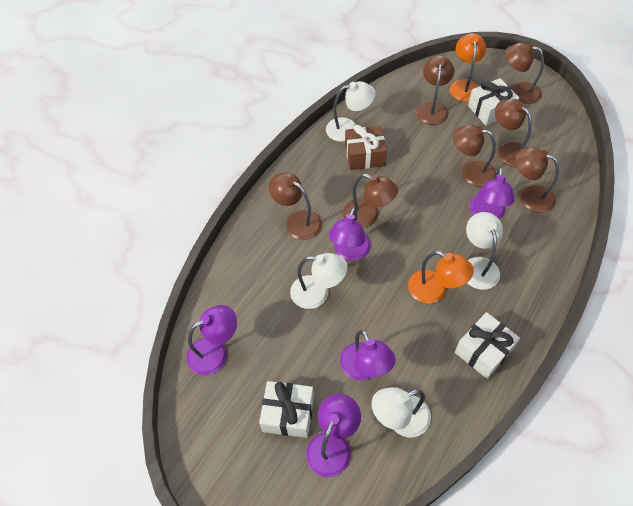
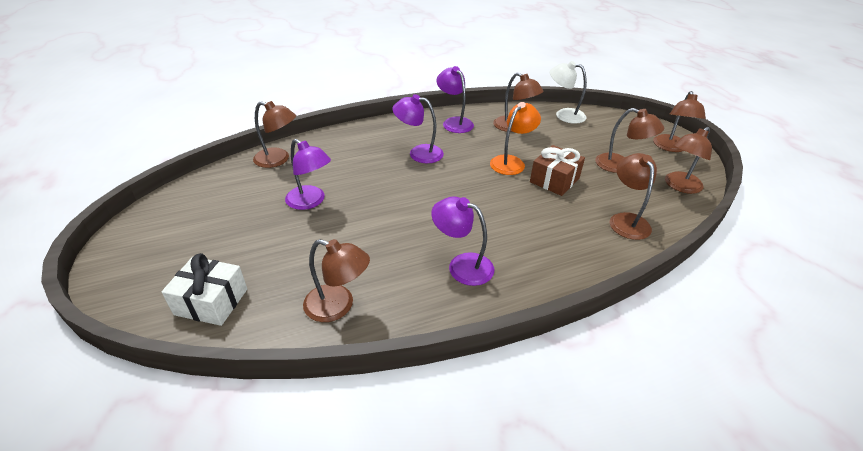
orange lamp: [408,251,474,304] [450,33,486,102] = 2 -> [490,102,541,175] = 1
purple lamp: [187,305,237,375] [306,394,361,477] [329,208,371,261] [340,330,396,381] [469,168,514,219] = 5 -> [285,139,331,210] [393,94,444,163] [431,196,494,286] [437,66,474,133] = 4
white gift: [259,381,314,438] [455,312,520,379] [468,78,519,126] = 3 -> [162,253,247,326] = 1
white lamp: [290,253,348,309] [326,81,375,142] [372,387,431,437] [466,212,503,290] = 4 -> [550,61,587,124] = 1

